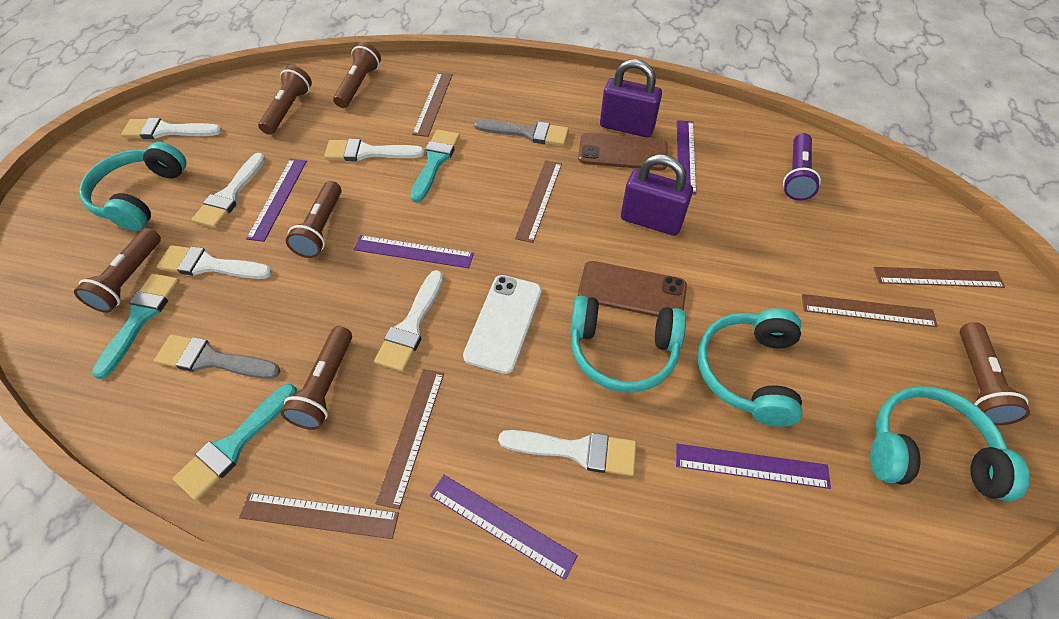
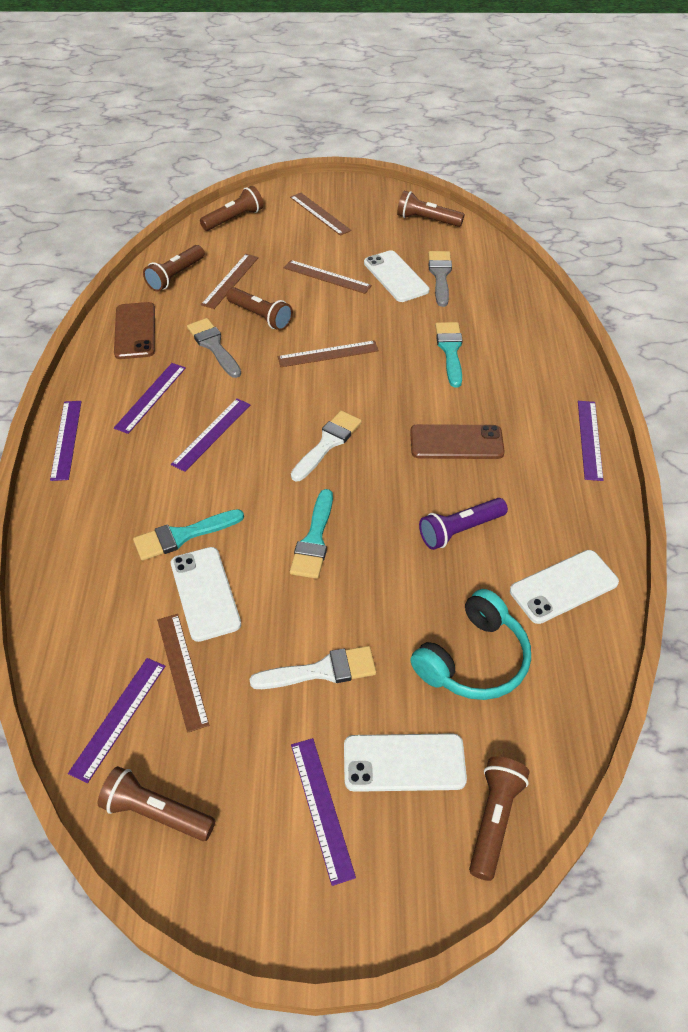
brown ruler: [239,493,399,539] [375,369,444,509] [412,73,453,137] [515,160,562,243] [802,294,938,327] [874,267,1005,288] = 6 -> [157,614,209,733] [201,254,259,309] [278,340,379,367] [284,260,372,294] [290,193,351,236] = 5
purple padlock: [600,59,662,137] [621,154,693,236] = 2 -> none = 0
purple ruler: [246,159,307,242] [354,235,474,268] [430,475,578,580] [676,444,831,489] [677,120,696,195] = 5 -> [50,401,82,481] [68,658,165,783] [114,363,186,434] [171,398,251,472] [291,738,356,886] [578,401,603,481] = 6
turquoise headphones: [79,142,186,231] [570,296,686,393] [697,308,802,427] [870,386,1030,501] = 4 -> [410,589,531,700] = 1
white brush: [121,118,222,139] [157,245,272,279] [192,153,265,228] [324,139,425,161] [374,270,444,372] [498,430,636,476] = 6 -> [250,646,376,689] [291,411,362,481] = 2
white phone: [463,275,542,374] = 1 -> [171,547,241,642] [344,733,467,792] [364,250,429,302] [510,550,619,624] = 4

